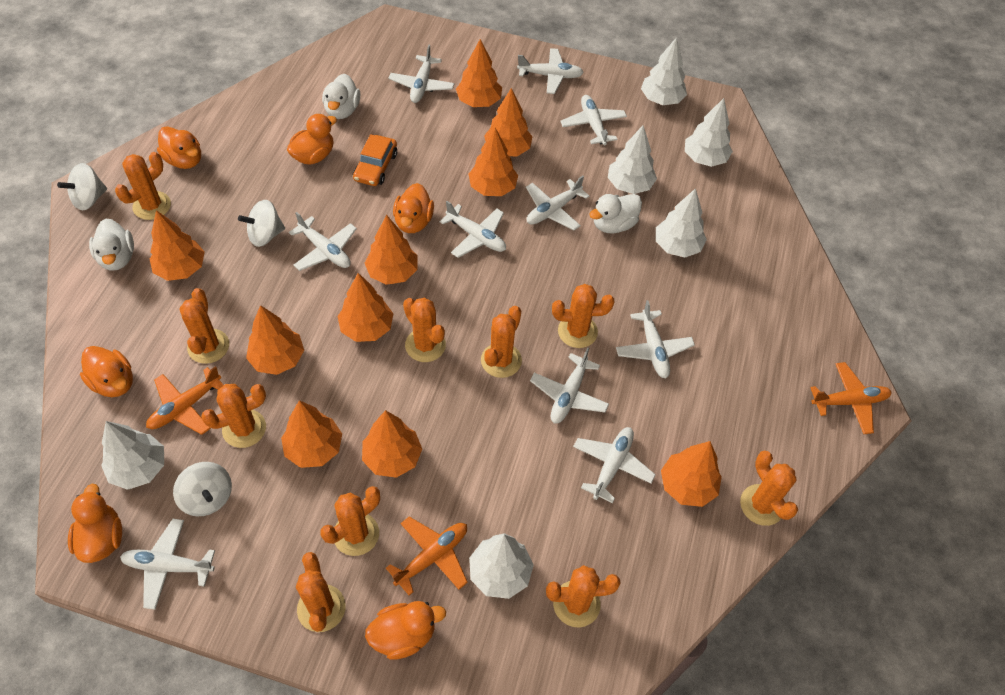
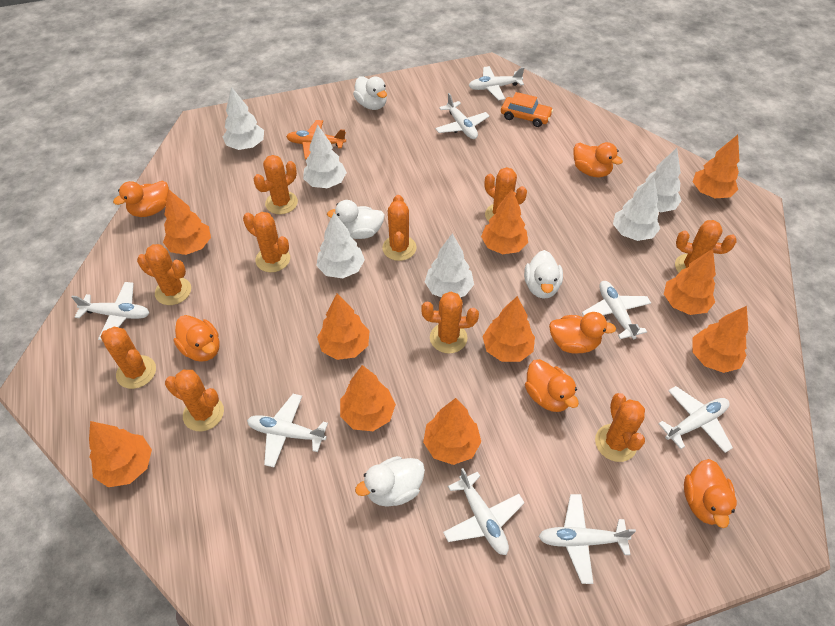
orange plane: [146,366,224,435] [386,517,468,595] [810,362,892,434] = 3 -> [286,120,346,159] = 1
white duck: [89,218,134,271] [322,74,360,119] [589,194,642,234] = 3 -> [327,200,385,239] [353,76,387,110] [355,456,425,507] [524,250,563,299] = 4
white plane: [120,519,215,610] [289,212,357,271] [389,45,455,103] [440,201,506,258] [517,48,584,94] [526,176,589,230] [530,347,609,424] [560,95,627,145] [573,427,656,503] [616,300,695,378] = 10 -> [71,282,149,340] [247,394,328,467] [435,93,490,139] [443,468,525,555] [469,66,524,100] [538,494,636,584] [582,281,651,339] [658,386,733,453] = 8
white spinning top: [57,163,107,210] [173,462,232,516] [238,200,285,247] = 3 -> none = 0

